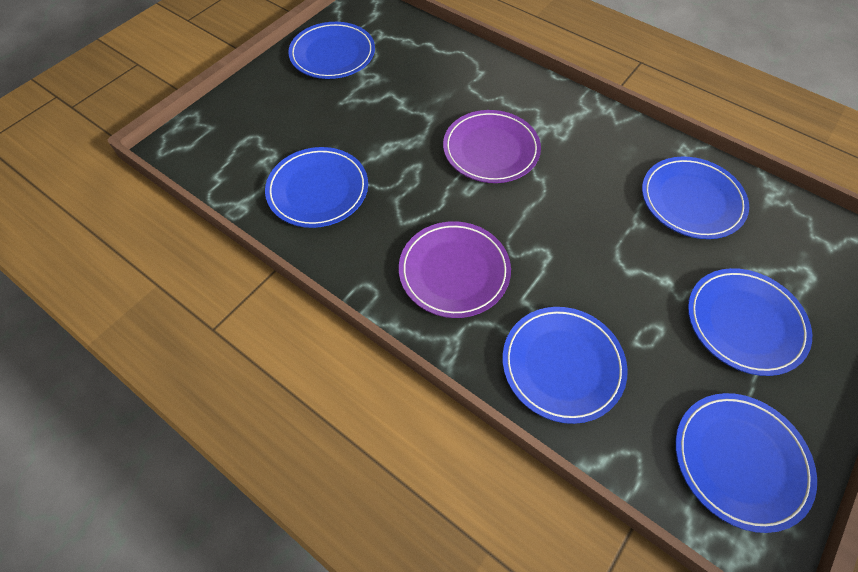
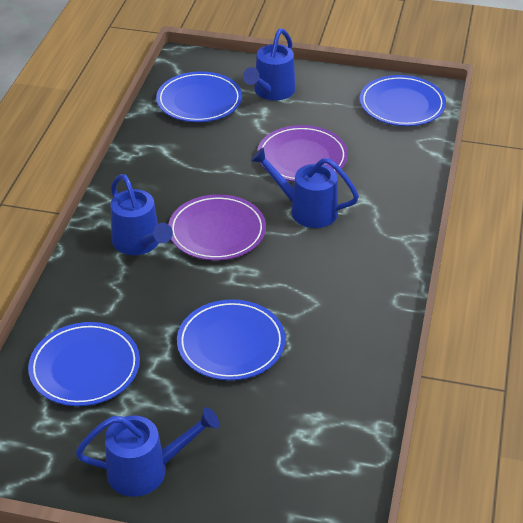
blue plate: [265,147,368,228] [288,22,375,79] [502,307,628,424] [642,157,749,239] [675,393,817,533] [688,268,812,376] = 6 -> [28,322,140,406] [156,71,242,122] [177,299,285,381] [360,75,446,126] = 4
blue watering can: none = 0 -> [76,407,220,497] [111,174,173,255] [243,28,295,101] [250,147,359,228] = 4

